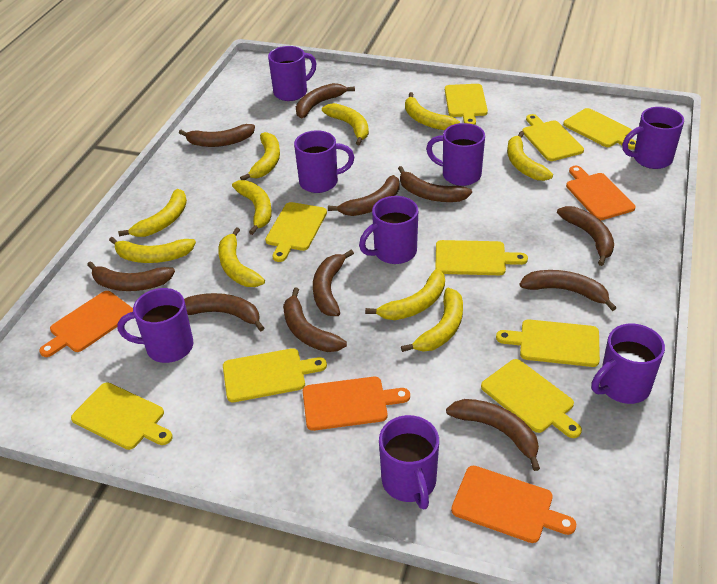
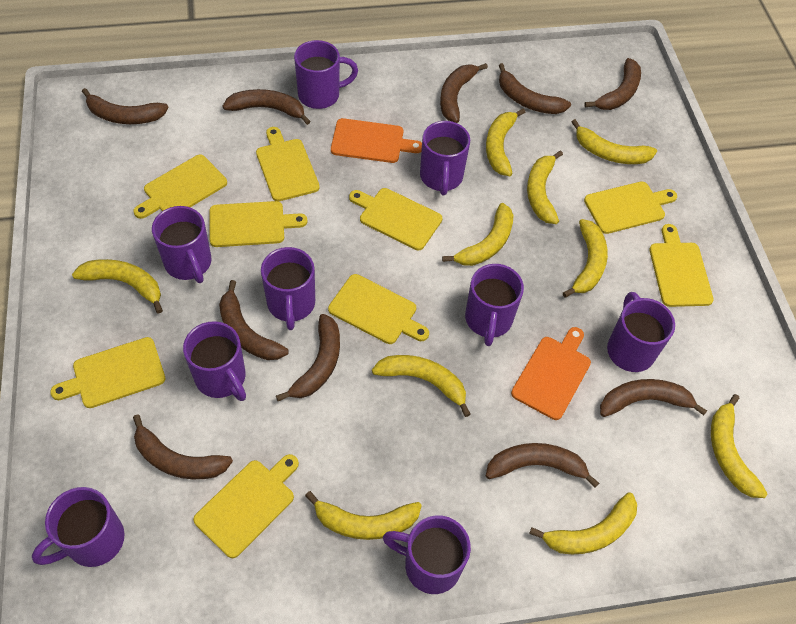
brown banana: [87,261,175,291] [179,124,255,147] [184,293,264,331] [283,288,347,352] [296,83,355,118] [313,250,354,316] [328,175,399,216] [398,166,472,202] [446,399,540,471] [519,270,617,311] [557,206,614,266] = 11 -> [82,88,169,124] [133,414,233,479] [219,280,288,360] [223,89,311,125] [276,314,340,401] [440,63,488,123] [486,443,599,488] [499,63,571,114] [584,58,641,110] [600,379,707,417] = 10
orange cutting board: [39,291,133,357] [303,377,410,431] [451,466,576,543] [566,166,635,220] = 4 -> [331,118,422,163] [511,327,591,420] = 2
purple mug: [118,288,193,363] [268,46,317,101] [294,130,354,193] [359,196,418,264] [379,415,439,509] [426,123,485,186] [591,324,665,404] [622,107,684,169] = 8 -> [32,487,125,567] [152,206,212,283] [183,321,246,401] [261,247,315,330] [294,40,358,109] [383,515,471,594] [420,121,470,195] [465,264,524,346] [607,292,675,372] = 9

